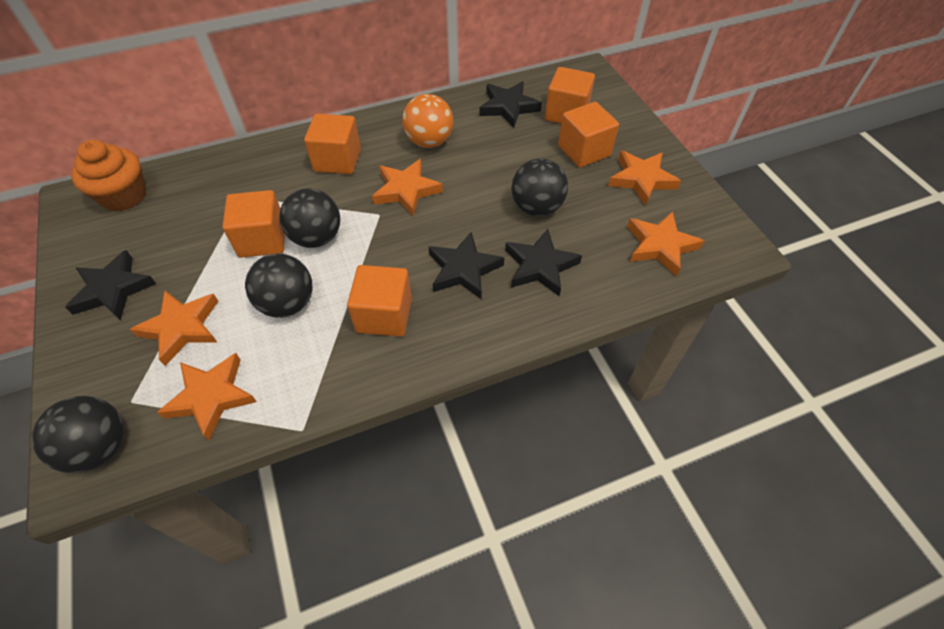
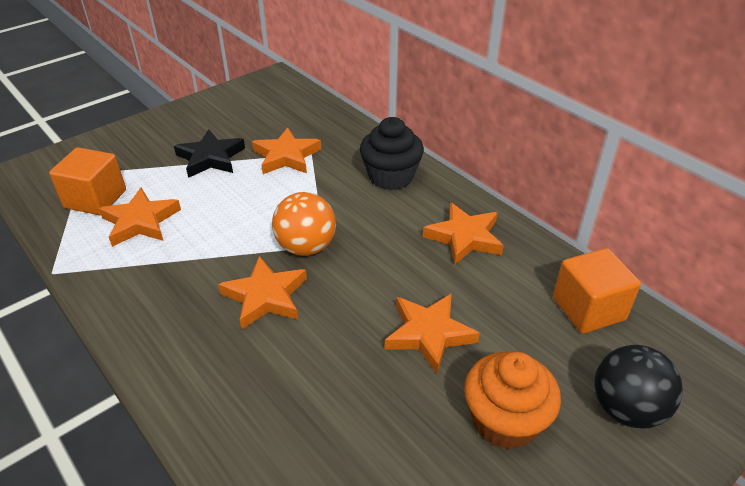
black ball: [32,396,124,473] [245,254,312,318] [279,188,340,248] [511,158,568,216] = 4 -> [594,345,683,429] = 1
black cupcake: none = 0 -> [360,117,424,190] = 1
black star: [65,250,156,320] [428,232,504,299] [479,81,542,128] [505,229,582,296] = 4 -> [174,129,245,178] = 1
orange cube: [222,190,285,258] [304,113,361,174] [347,265,412,337] [545,67,595,124] [558,102,619,167] = 5 -> [49,147,126,215] [553,248,641,334] = 2

